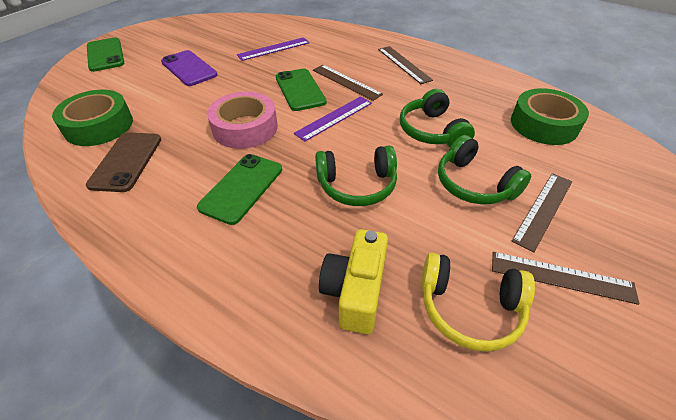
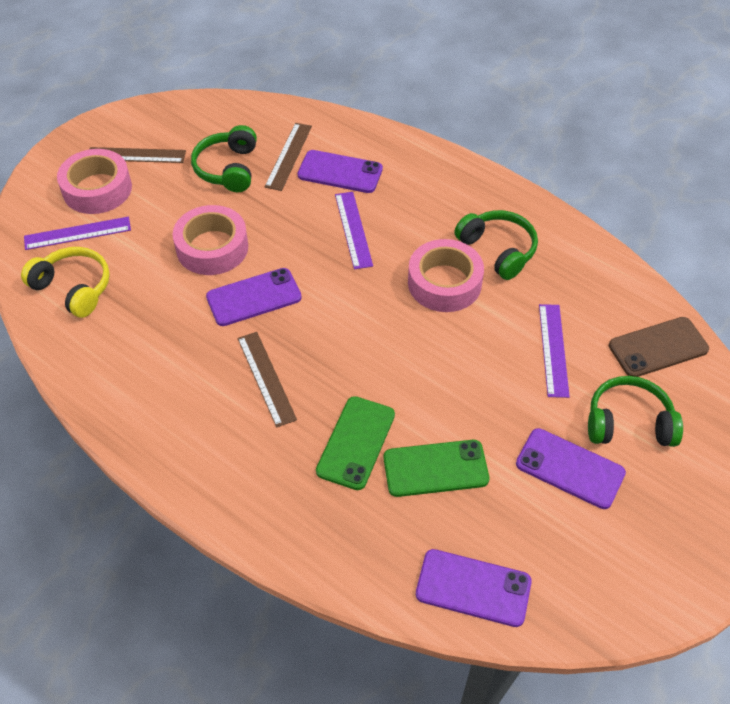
brown ruler: [313,65,383,101] [378,46,433,84] [492,252,639,305] [511,173,572,253] = 4 -> [90,147,186,163] [237,332,297,427] [265,123,312,191] = 3
green phone: [87,37,124,72] [197,154,282,225] [276,69,326,111] = 3 -> [316,396,395,490] [383,440,489,497] = 2
green tape: [52,90,133,146] [511,88,589,145] = 2 -> none = 0
pink tape: [207,91,278,149] = 1 -> [57,149,132,214] [173,205,248,275] [408,239,484,312] = 3
purple phone: [161,50,218,86] = 1 -> [206,268,302,326] [298,150,383,193] [416,549,532,627] [516,428,626,509] = 4
purple ruler: [237,37,310,61] [294,96,372,141] = 2 -> [24,217,131,250] [335,192,373,269] [539,304,570,398] = 3
yellow camera: [319,229,388,334] = 1 -> none = 0

